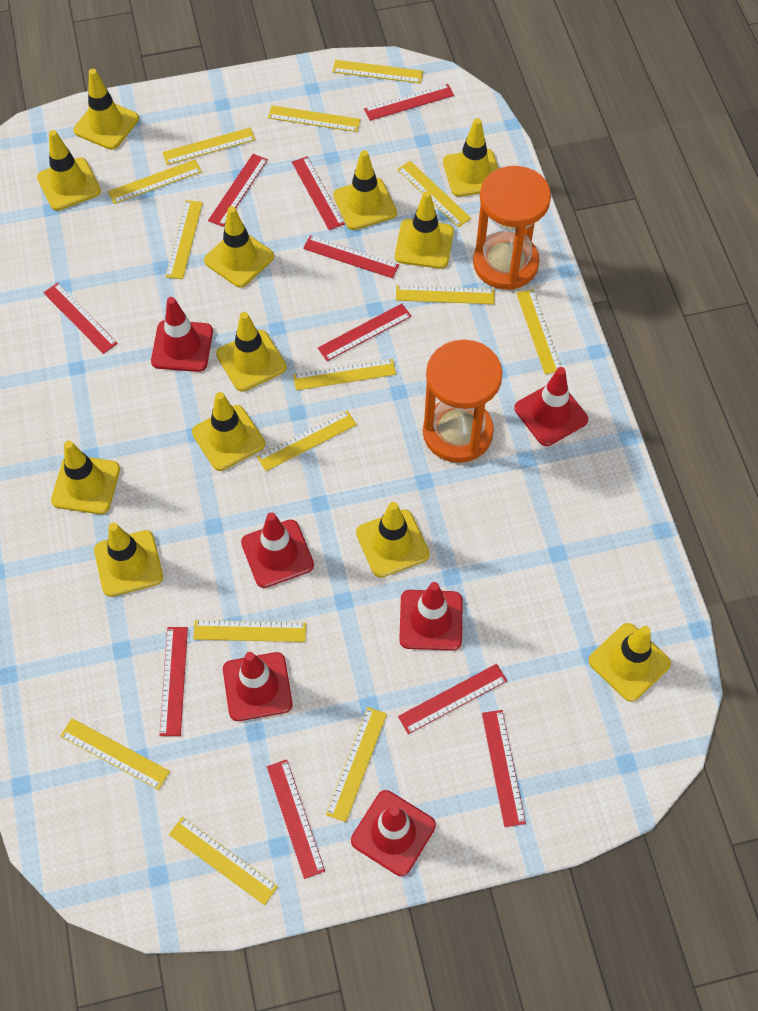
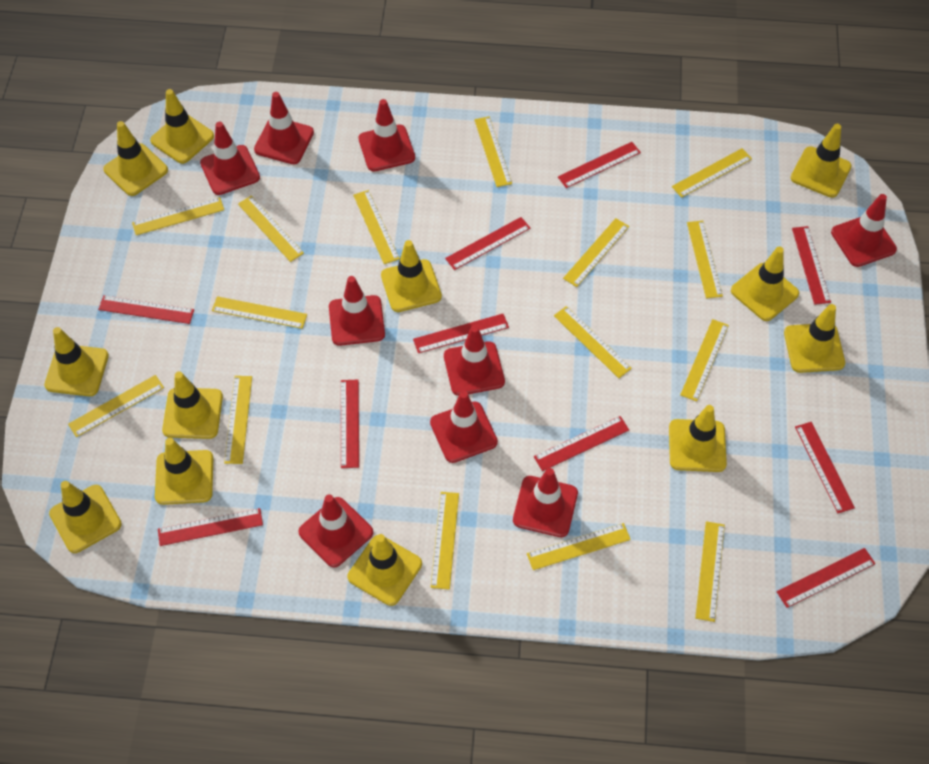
orange hourglass: [423,340,503,463] [473,166,551,290] = 2 -> none = 0
red traffic cone: [151,297,213,372] [223,652,293,721] [241,513,314,588] [351,790,436,876] [399,582,462,651] [514,367,588,446] = 6 -> [200,122,260,195] [254,92,314,164] [298,494,373,567] [329,276,385,346] [358,99,415,171] [430,391,498,463] [444,325,505,396] [513,468,578,537] [831,194,897,267] = 9
yellow ruler: [60,718,170,790] [108,160,202,204] [162,128,256,165] [165,200,203,279] [169,817,278,905] [193,620,306,642] [257,411,357,471] [268,105,361,132] [293,359,396,391] [326,707,387,822] [332,60,423,83] [396,285,495,304] [397,161,471,227] [516,289,561,374] = 14 -> [68,375,164,437] [132,197,224,235] [212,296,307,329] [224,376,252,464] [238,196,304,262] [353,190,400,264] [431,492,459,590] [474,116,512,187] [527,523,631,570] [554,306,632,378] [563,218,629,287] [672,148,752,198] [680,319,729,402] [687,221,723,299] [695,521,725,622] = 15

